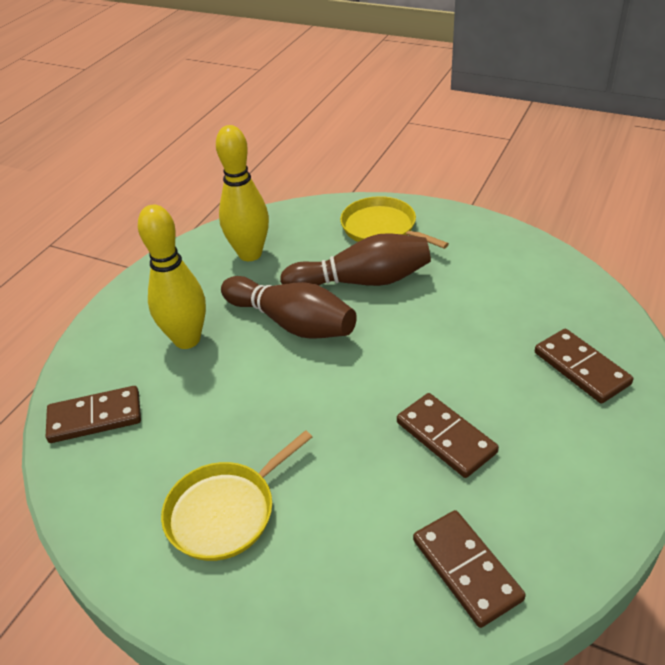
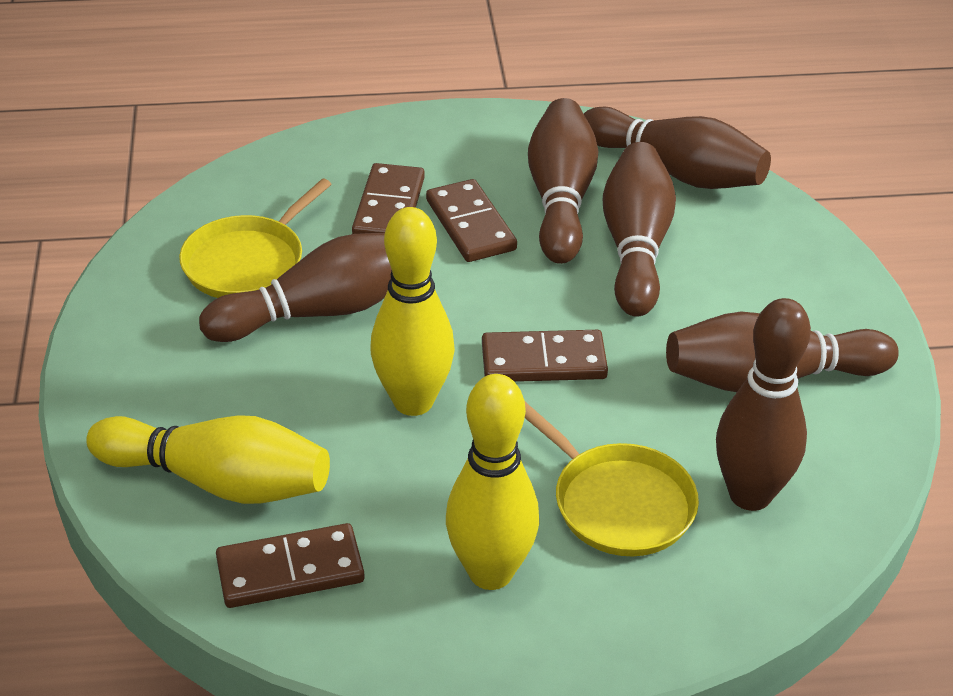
brown bowling pin: [221,276,357,339] [280,233,431,286] = 2 -> [199,233,392,342] [528,98,599,264] [584,106,771,189] [602,142,676,317] [666,311,899,392] [716,298,811,511] = 6
yellow bowling pin: [138,205,206,349] [216,125,269,261] = 2 -> [86,415,330,504] [370,207,455,416] [446,374,539,590] = 3

